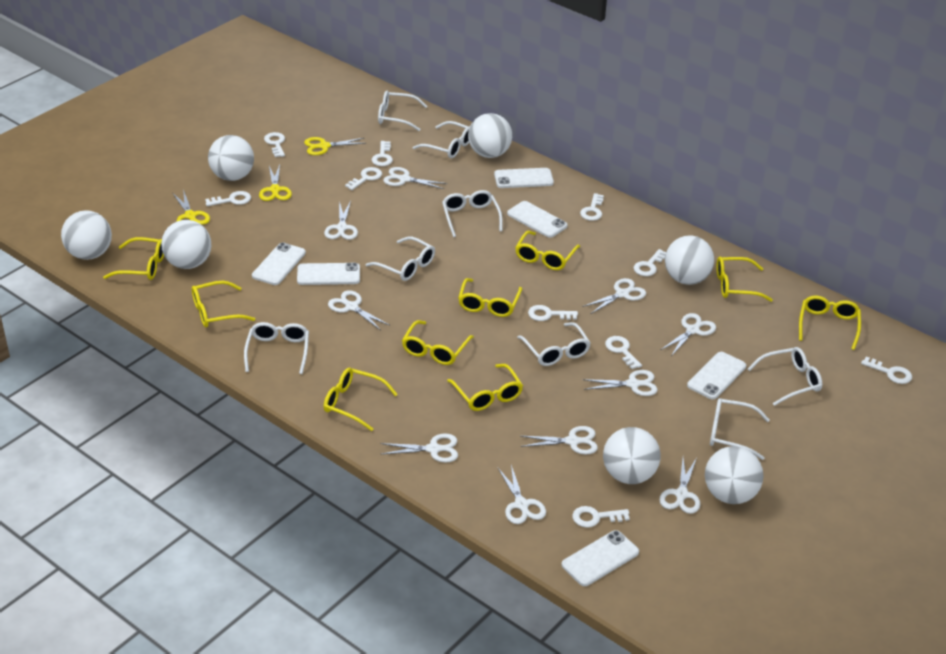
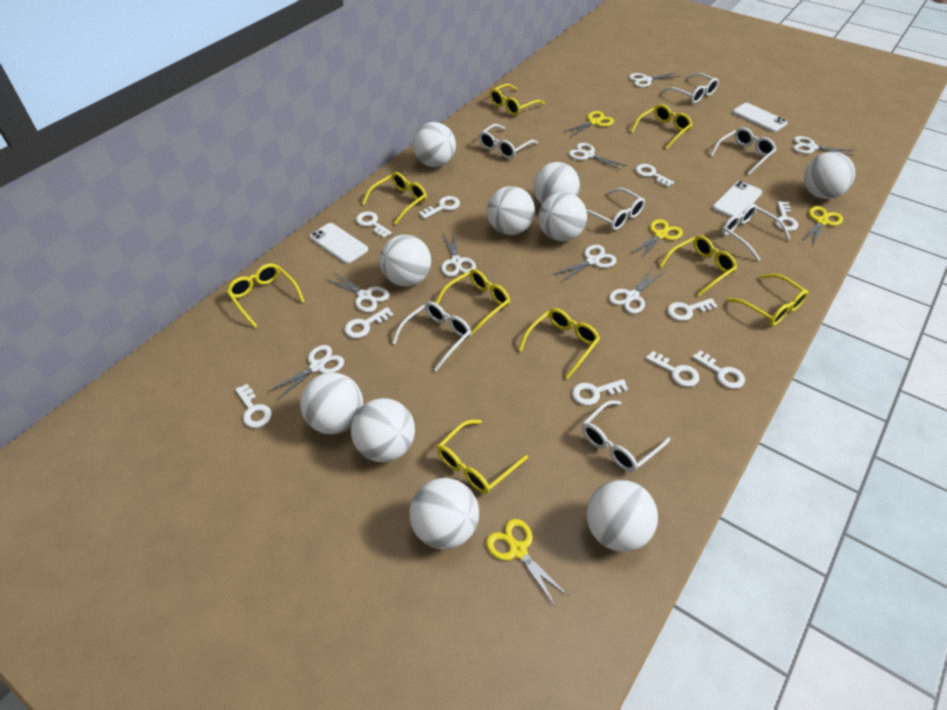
white ball: [61,210,112,260] [161,220,211,269] [208,135,254,181] [468,113,512,158] [603,427,661,484] [665,235,714,285] [705,446,764,504] = 7 -> [300,372,363,434] [351,398,415,462] [379,235,431,287] [409,478,479,549] [413,122,456,167] [487,186,535,235] [533,162,580,204] [538,192,587,241] [587,480,658,552] [804,152,855,199] = 10
white glasses: [244,322,309,374] [366,237,435,281] [378,91,427,131] [413,121,470,158] [442,190,503,237] [517,322,591,366] [710,398,770,460] [748,347,822,406] = 8 -> [392,301,471,371] [479,124,538,159] [582,400,670,472] [587,188,645,230] [662,73,719,104] [710,127,776,175] [722,204,790,261] = 7
white phone: [252,242,306,285] [297,263,360,285] [494,168,554,188] [507,201,568,238] [562,530,639,586] [687,352,746,399] = 6 -> [310,223,368,264] [712,181,762,218] [733,103,788,132] = 3
white scissors: [324,201,358,240] [328,290,389,330] [380,434,458,462] [383,167,448,189] [498,465,546,524] [521,426,598,455] [582,370,658,396] [583,278,646,314] [660,458,700,514] [661,313,716,356] = 10 -> [268,345,344,400] [325,272,389,312] [441,232,476,277] [552,245,617,282] [569,143,627,171] [609,269,664,314] [629,72,681,87] [793,136,854,156] = 8
yellow scissors: [172,190,210,225] [259,165,292,201] [304,137,366,155] = 3 -> [486,519,567,605] [563,111,614,137] [630,219,683,260] [801,206,843,245] = 4

